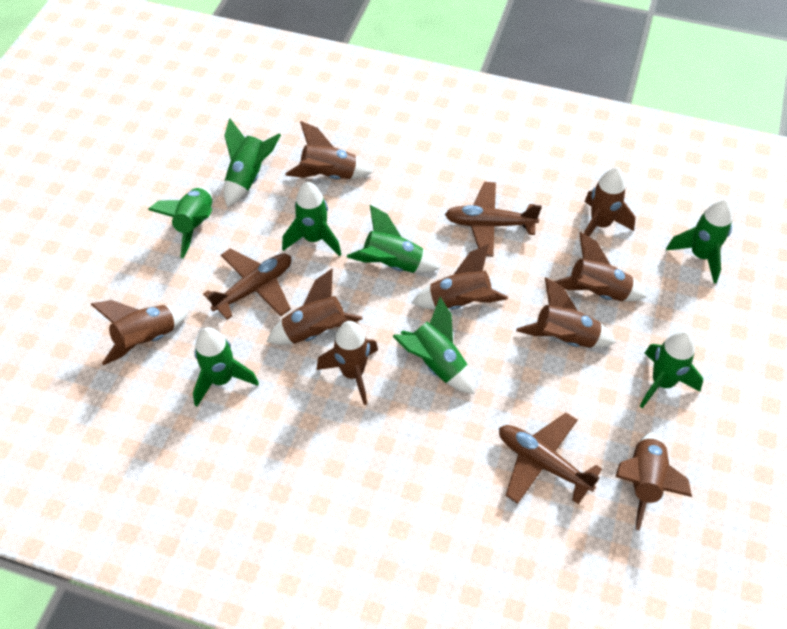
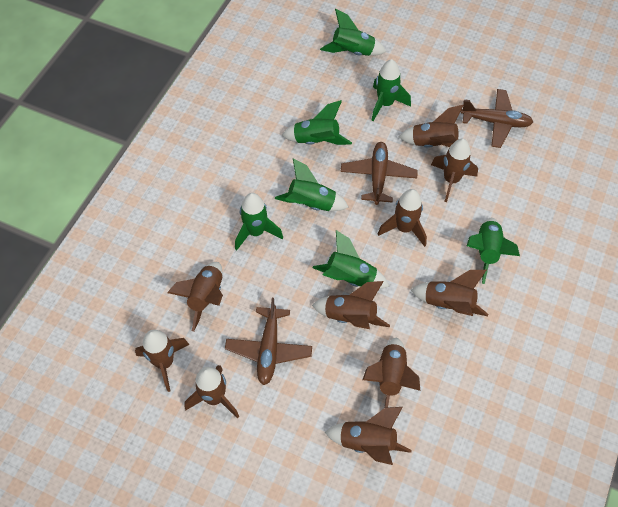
brown rocket: [91,300,188,365] [267,269,363,345] [285,121,373,180] [317,321,378,405] [412,244,508,310] [516,278,616,348] [554,232,647,301] [580,167,635,245] [615,433,692,530] = 9 -> [135,330,190,392] [167,262,223,331] [184,365,239,419] [312,281,390,329] [325,407,411,465] [363,338,420,408] [378,189,427,247] [398,105,464,148] [411,270,488,316] [431,139,478,202] = 10
green rocket: [148,187,212,258] [193,327,259,407] [224,118,281,207] [282,182,342,256] [347,205,440,273] [392,297,474,394] [640,330,703,408] [666,199,733,283] = 8 -> [235,193,283,250] [275,158,349,211] [282,100,352,145] [313,230,389,289] [320,9,386,56] [371,59,411,121] [467,218,520,284] = 7

